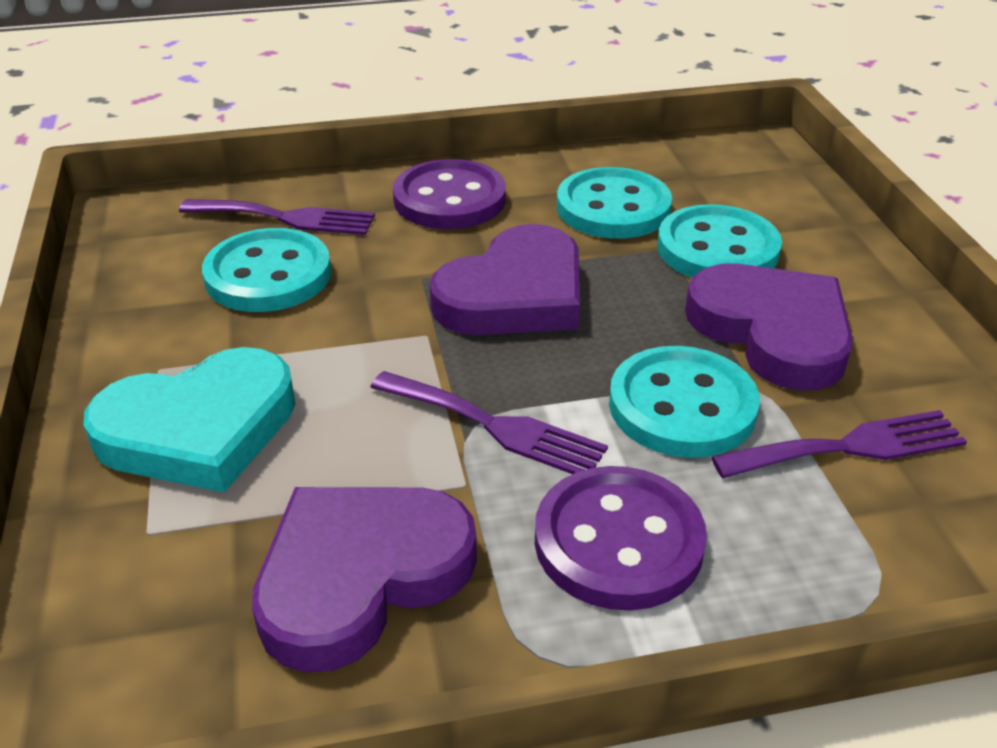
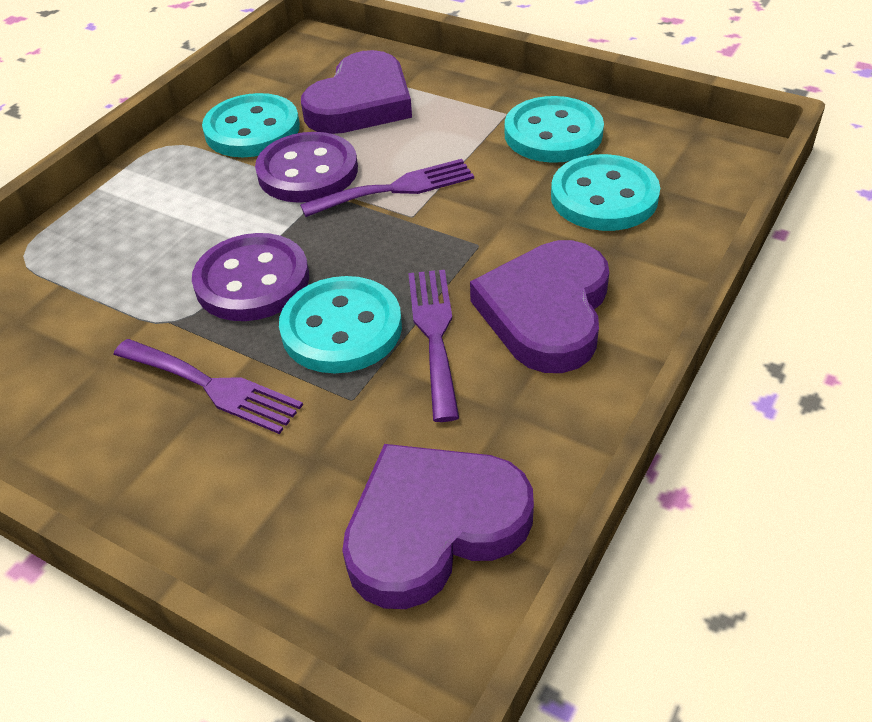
turquoise heart: [84,347,295,493] = 1 -> none = 0

